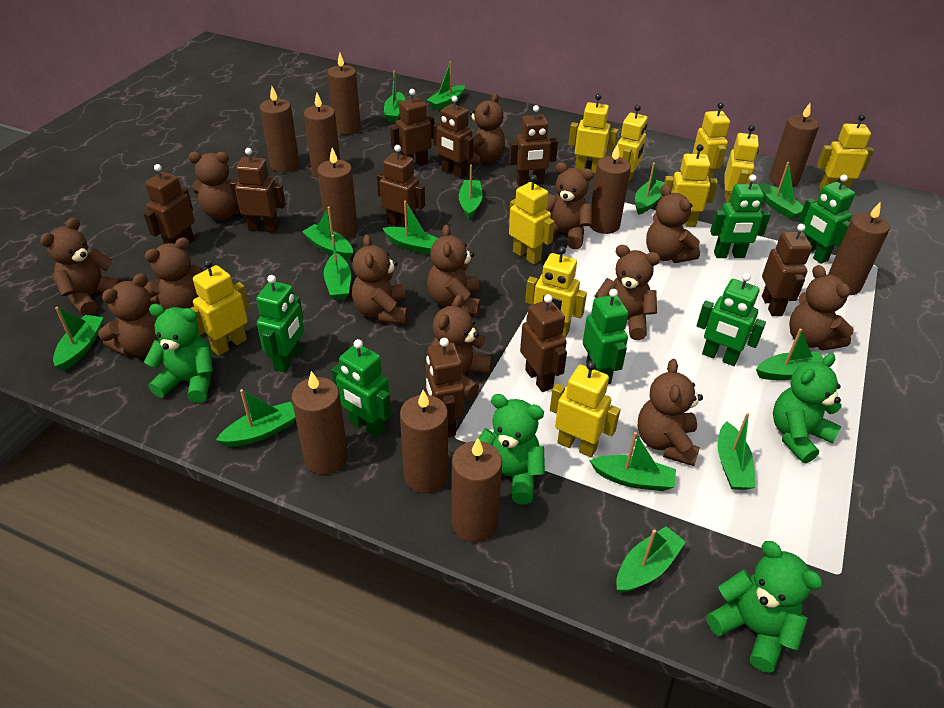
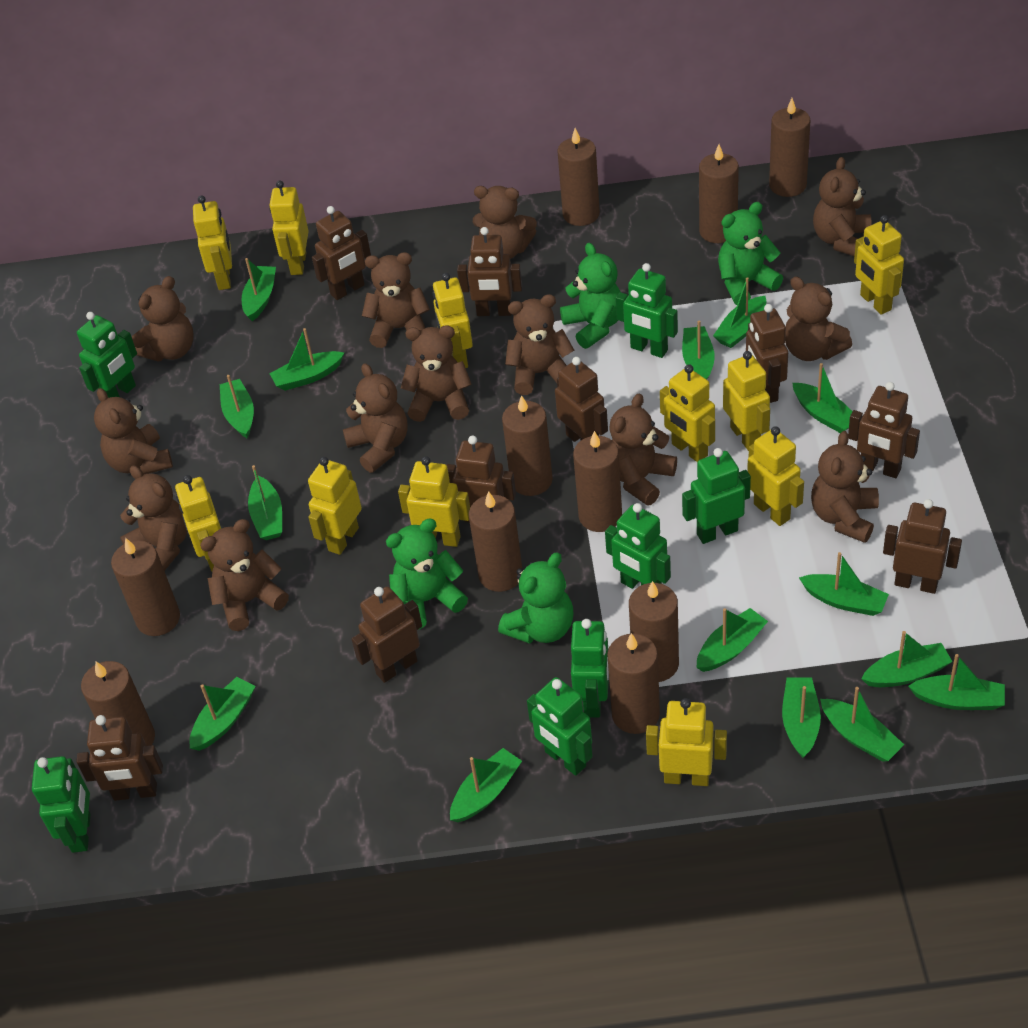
green boat: [53,307,103,371] [216,389,296,447] [302,207,353,260] [324,235,351,300] [382,200,439,255] [384,71,405,122] [427,62,465,110] [459,165,483,219] [589,432,676,491] [616,526,686,593] [635,162,664,215] [717,413,756,490] [756,329,823,380] [760,162,803,219] = 14 -> [189,677,256,751] [220,375,254,438] [242,258,276,321] [248,465,282,540] [269,328,344,391] [450,748,522,822] [682,321,715,379] [696,608,768,672] [713,277,766,348] [782,677,821,758] [793,363,852,433] [799,552,889,616] [820,687,904,762] [861,631,953,687] [908,654,1005,710] = 15
green robot: [256,275,304,373] [332,339,391,437] [583,289,628,384] [697,273,766,366] [710,175,771,258] [799,175,855,264] = 6 -> [32,756,90,853] [77,312,137,398] [527,677,593,776] [571,619,609,718] [605,503,671,589] [616,263,678,358] [682,448,751,544] = 7
yellow robot: [190,260,249,356] [509,175,555,265] [525,246,587,338] [550,361,621,458] [569,94,618,173] [617,105,648,182] [661,144,718,227] [693,102,730,179] [724,125,759,203] [817,114,874,191] = 10 -> [175,475,221,572] [193,195,232,290] [269,180,309,275] [308,457,362,555] [398,456,470,547] [433,273,473,368] [646,698,727,786] [660,364,715,462] [723,351,770,451] [747,426,804,526] [854,215,904,315] = 11

